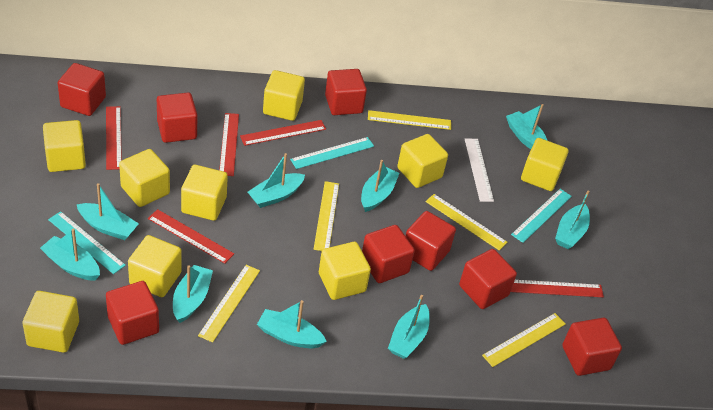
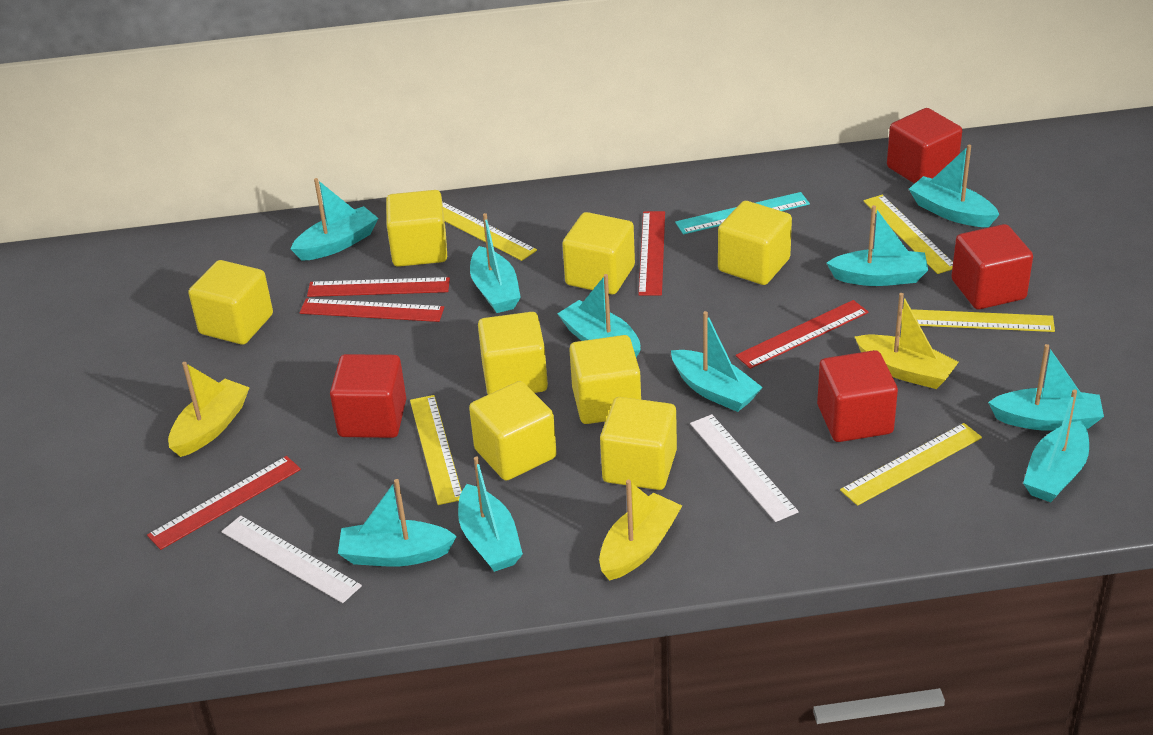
red cube: [58,63,106,116] [106,281,159,345] [157,93,197,143] [325,69,367,115] [362,225,415,283] [406,211,456,271] [459,249,517,309] [562,318,622,376] = 8 -> [330,354,406,438] [817,350,898,442] [887,108,962,184] [951,224,1033,309] = 4
turquoise boat: [40,228,100,280] [76,183,139,240] [173,265,213,323] [248,153,305,208] [257,300,327,348] [361,160,399,212] [388,295,430,359] [506,104,548,149] [555,190,590,249] = 9 -> [290,178,378,261] [338,479,457,567] [458,457,523,572] [470,213,521,313] [557,274,641,357] [671,311,763,412] [827,205,928,286] [909,145,1000,227] [988,344,1104,431] [1023,389,1089,502] = 10
turquoise ruler: [48,211,126,274] [290,137,374,169] [511,189,572,243] = 3 -> [675,192,810,234] = 1
white ruler: [465,139,494,202] = 1 -> [221,516,362,603] [690,414,799,522] = 2
yellow boat: none = 0 -> [168,362,250,457] [599,480,682,581] [855,293,959,389] = 3
yellow cube: [23,291,79,353] [43,120,86,172] [119,149,170,207] [128,235,182,297] [181,165,228,221] [263,70,305,121] [319,242,371,300] [397,134,448,188] [521,138,569,191] = 9 -> [188,260,273,345] [386,190,447,267] [469,381,557,481] [478,312,548,395] [562,212,635,294] [569,335,641,424] [600,397,677,490] [718,201,792,285] = 8

